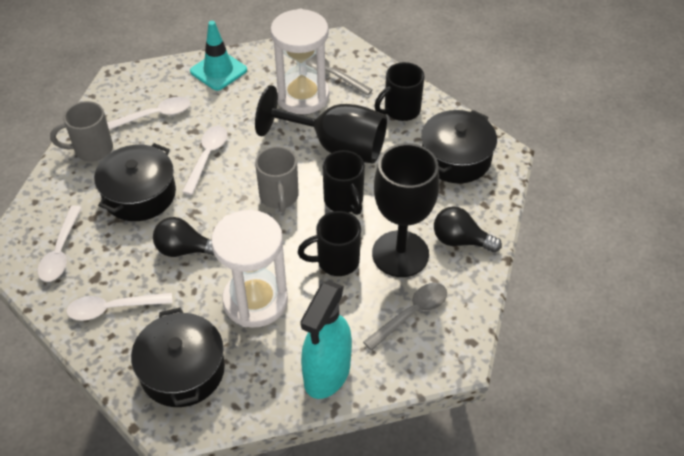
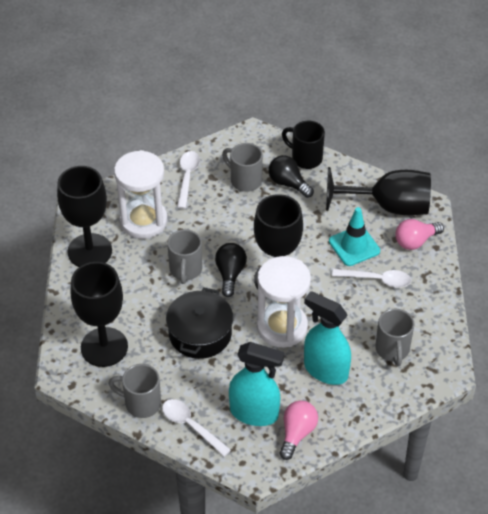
black goblet: [255,85,387,163] [372,143,440,277] = 2 -> [57,166,112,267] [71,262,128,367] [254,194,303,289] [326,167,431,215] = 4
black mug: [298,211,361,276] [322,150,365,215] [374,62,424,121] = 3 -> [282,121,325,169] = 1
black pot: [94,143,176,221] [131,308,225,407] [421,110,497,183] = 3 -> [166,287,233,359] = 1
grey mug: [50,101,113,162] [255,146,299,212] = 2 -> [108,364,161,418] [167,229,202,284] [222,143,263,192] [375,309,414,366] = 4
grey spoon: [306,54,373,96] [363,283,447,351] = 2 -> none = 0
pink light bulb: none = 0 -> [280,400,318,460] [395,219,444,250] = 2
turquoise spray bottle: [300,281,352,399] = 1 -> [229,342,285,426] [304,291,351,385] = 2
white spoon: [37,206,82,282] [66,293,173,321] [107,97,190,130] [182,126,228,195] = 4 -> [162,399,231,457] [177,151,200,209] [332,269,411,288] = 3

